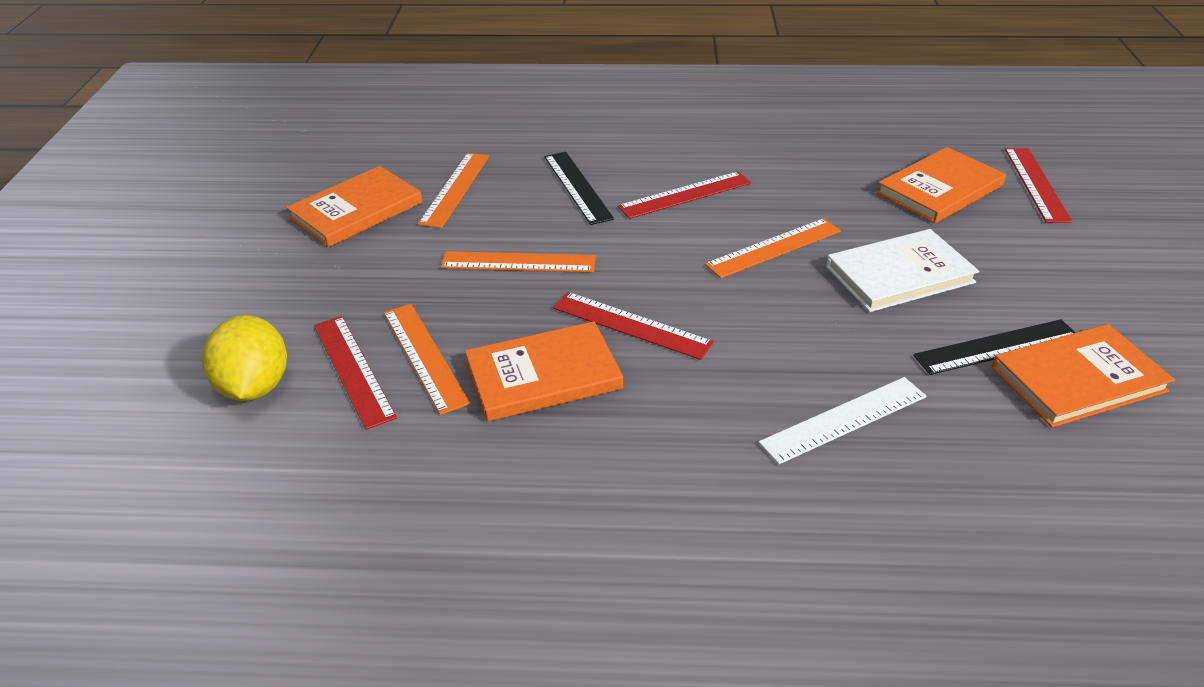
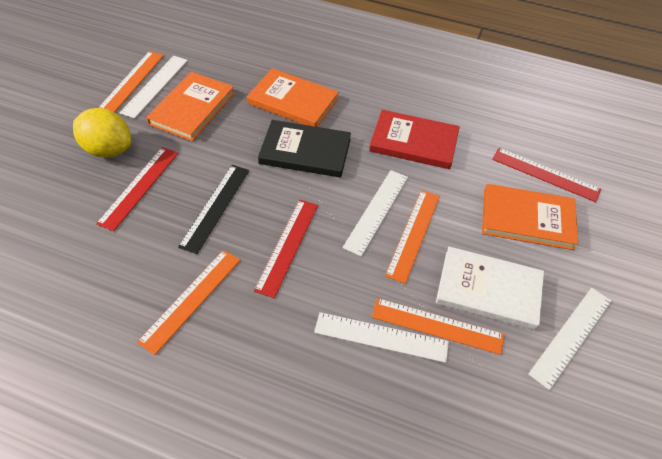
black book: none = 0 -> [258,120,351,178] = 1
black ruler: [544,152,614,225] [913,319,1076,375] = 2 -> [178,165,249,254] = 1
orange book: [286,166,422,247] [465,321,623,422] [876,147,1006,224] [992,324,1175,428] = 4 -> [146,72,235,141] [247,68,339,127] [482,184,578,250] = 3
red book: none = 0 -> [369,110,460,169] = 1
red ruler: [314,316,397,430] [553,292,714,360] [618,172,751,219] [1005,148,1072,223] = 4 -> [96,147,178,231] [254,200,318,298] [492,148,601,202] = 3
white ruler: [758,377,927,464] = 1 -> [119,56,188,119] [314,312,449,363] [342,170,408,256] [528,288,612,390] = 4

